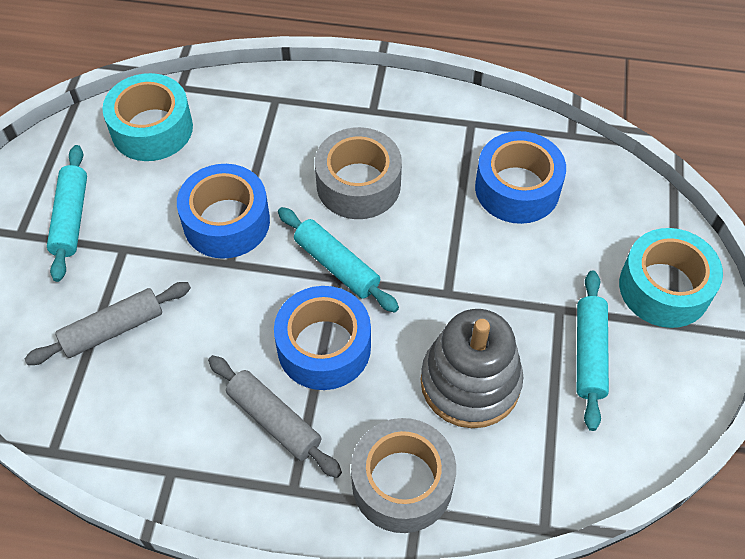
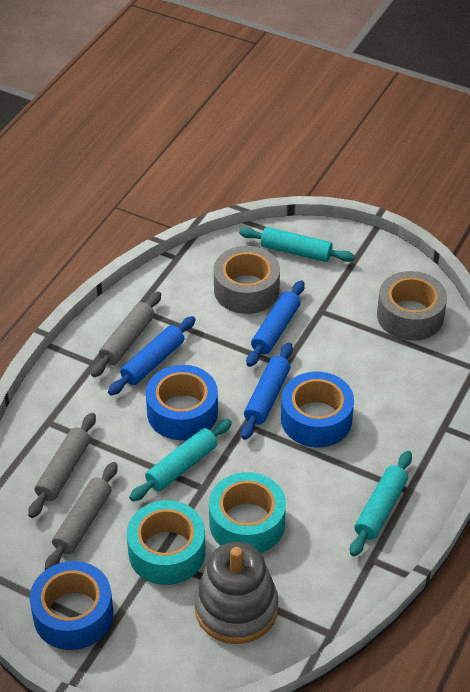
blue rolling pin: none = 0 -> [108,316,196,396] [241,343,293,440] [246,280,305,367] = 3
grey rolling pin: [24,282,191,365] [208,355,342,478] = 2 -> [28,413,96,518] [45,462,118,570] [91,291,161,377] = 3

